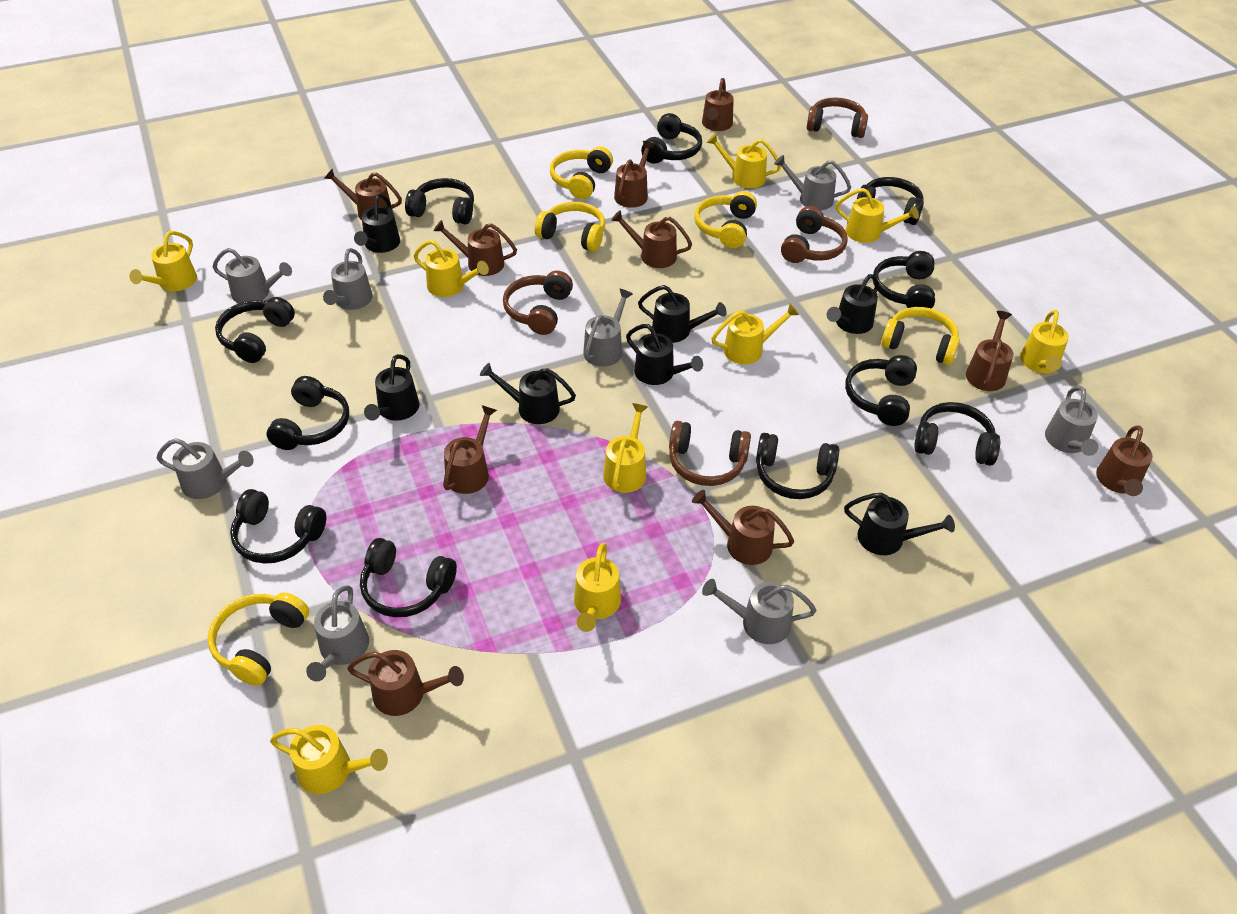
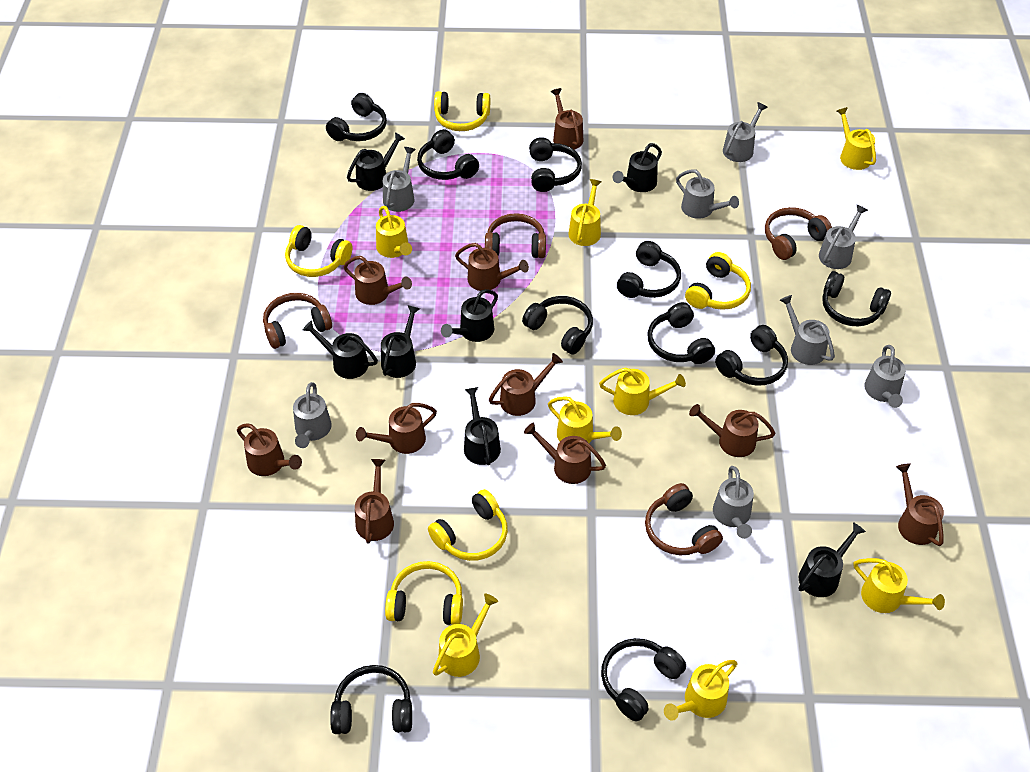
black headphones: [215,297,295,363] [230,489,326,564] [267,376,349,450] [360,538,457,617] [405,178,474,225] [641,113,702,164] [756,433,839,499] [845,355,917,426] [856,177,924,225] [873,251,935,309] [914,402,1000,466] = 11 -> [326,93,387,141] [330,665,412,734] [417,129,479,180] [522,296,593,355] [529,137,582,192] [601,638,686,721] [617,241,681,298] [648,302,715,364] [715,325,788,386] [822,271,891,326] = 10
yellow watering can: [129,231,197,291] [270,725,388,794] [414,240,489,297] [574,543,621,632] [603,403,648,493] [707,134,781,188] [711,304,799,364] [836,188,919,243] [1020,310,1069,373] = 9 -> [376,206,412,258] [433,594,498,677] [548,396,622,443] [568,179,601,246] [599,368,686,415] [664,660,738,721] [837,107,876,170] [854,558,945,613] = 8

